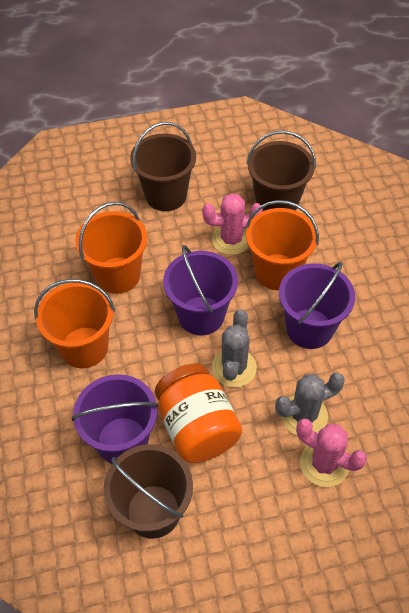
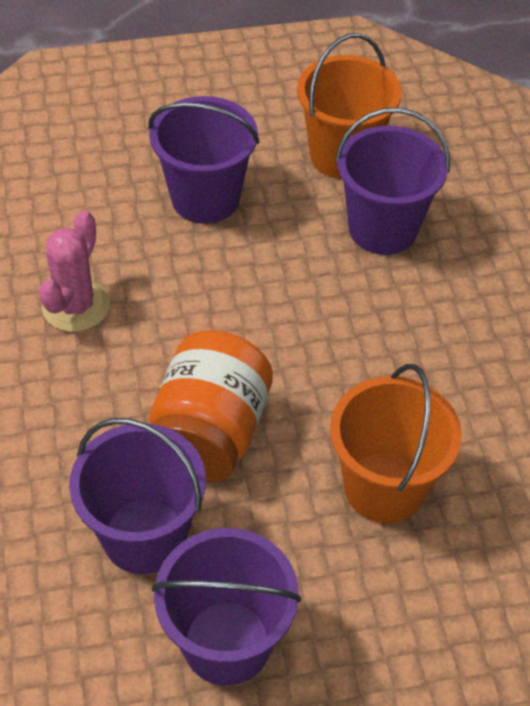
brown bucket: [103,444,193,539] [130,122,196,211] [247,131,316,211] = 3 -> none = 0
grey cactus: [212,309,257,387] [275,373,345,435] = 2 -> none = 0
orange bucket: [34,279,115,368] [75,202,147,294] [246,200,319,290] = 3 -> [297,33,402,179] [330,364,462,524] = 2
pink cactus: [202,193,263,255] [296,418,367,487] = 2 -> [39,211,110,332] = 1
purple bucket: [72,374,159,464] [163,245,238,335] [279,262,355,349] = 3 -> [69,418,206,574] [149,96,259,224] [152,528,301,685] [335,108,450,255] = 4

